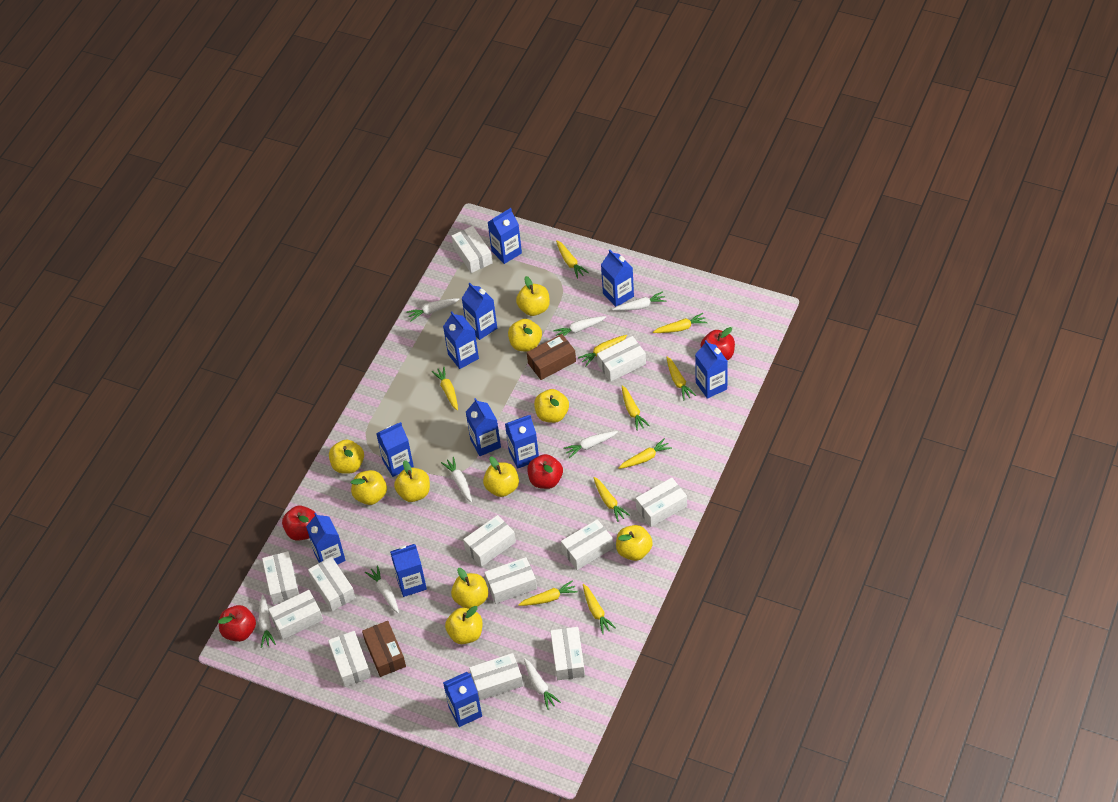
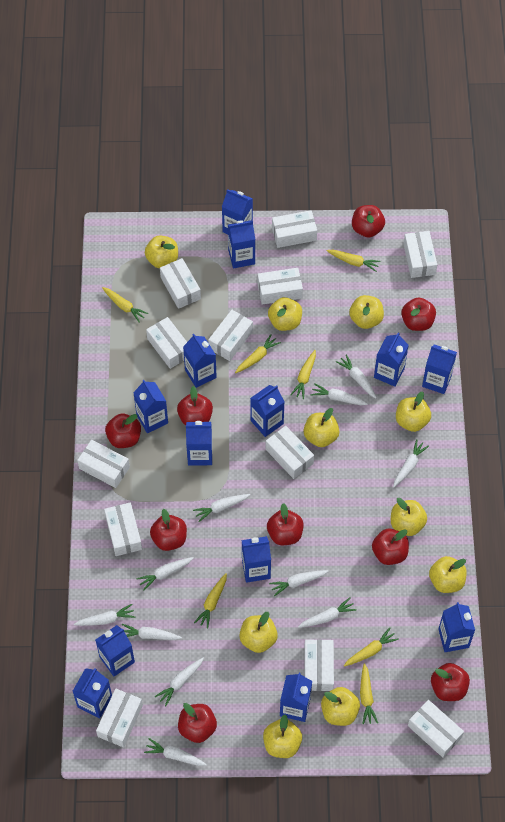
blue carton: [306,513,346,565] [376,422,414,477] [390,544,427,597] [443,312,479,369] [443,672,482,727] [462,283,497,340] [466,398,501,456] [488,208,522,264] [505,415,539,469] [601,250,634,307] [695,340,728,399] = 11 -> [72,668,112,719] [95,625,135,676] [133,380,168,433] [183,334,217,388] [186,421,212,466] [222,189,253,234] [228,220,255,268] [242,536,271,583] [250,385,285,437] [280,673,312,722] [374,332,409,387] [422,344,457,394] [438,602,475,652] = 13
brown box: [362,621,406,677] [527,334,576,380] = 2 -> none = 0
red apple: [218,605,256,642] [282,506,315,540] [527,454,563,489] [701,327,735,361] = 4 -> [105,413,141,448] [150,509,187,551] [177,386,213,426] [178,703,217,743] [267,503,304,545] [352,205,385,238] [372,529,409,565] [401,297,436,331] [431,663,470,701] = 9
white carrot: [258,594,276,648] [365,565,399,613] [406,298,459,321] [441,457,472,502] [524,658,561,710] [553,316,606,336] [563,431,618,458] [612,291,667,311] = 8 -> [74,604,135,626] [122,624,182,640] [137,557,194,591] [144,738,207,766] [155,657,204,706] [193,494,250,522] [269,570,329,596] [298,597,357,628] [311,383,367,405] [336,354,377,398] [393,439,429,487] = 11
yellow carrot: [431,367,458,410] [518,580,578,606] [556,240,589,279] [578,335,627,366] [583,584,616,634] [593,477,630,522] [619,438,672,469] [622,385,650,431] [653,313,707,333] [667,357,696,401] = 10 -> [102,287,148,323] [194,573,227,628] [235,334,281,373] [291,350,316,399] [327,250,381,272] [344,628,399,667] [360,663,378,724] = 7

